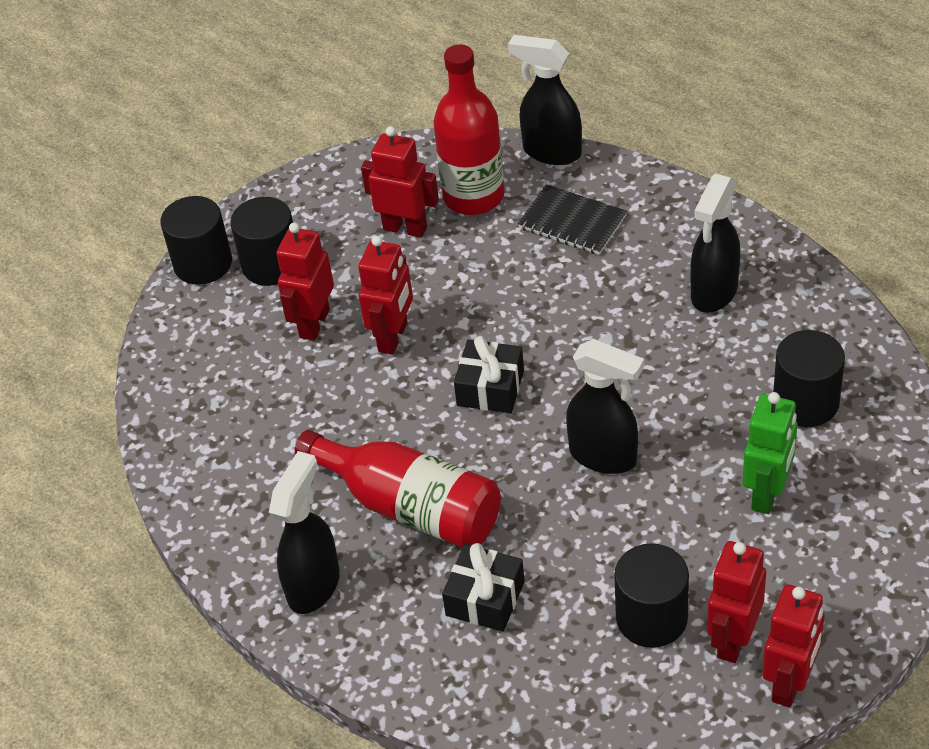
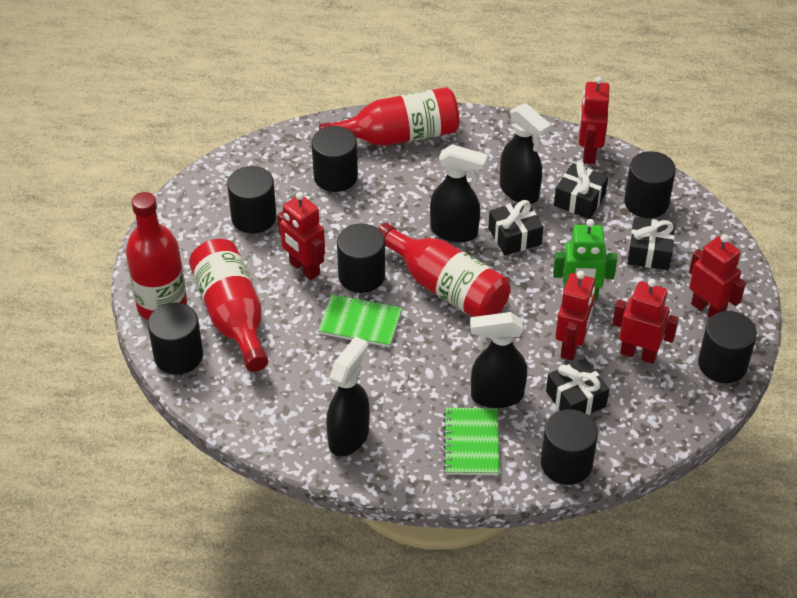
black cylinder: [160,196,232,285] [230,197,293,286] [614,543,689,648] [773,330,845,427] = 4 -> [148,302,203,375] [227,166,277,233] [312,126,358,192] [337,224,385,293] [541,409,598,485] [624,151,676,218] [698,311,757,383] = 7
black gift: [442,543,525,632] [454,336,524,413] = 2 -> [488,200,543,255] [546,358,609,415] [554,162,608,219] [627,218,675,270] = 4
black notebook: [518,184,627,255] = 1 -> none = 0
green notebook: none = 0 -> [318,294,402,347] [443,408,500,475] = 2
red bottle: [295,430,501,548] [433,44,504,215] = 2 -> [126,192,187,320] [189,239,268,372] [319,87,460,146] [378,223,510,317] = 4

